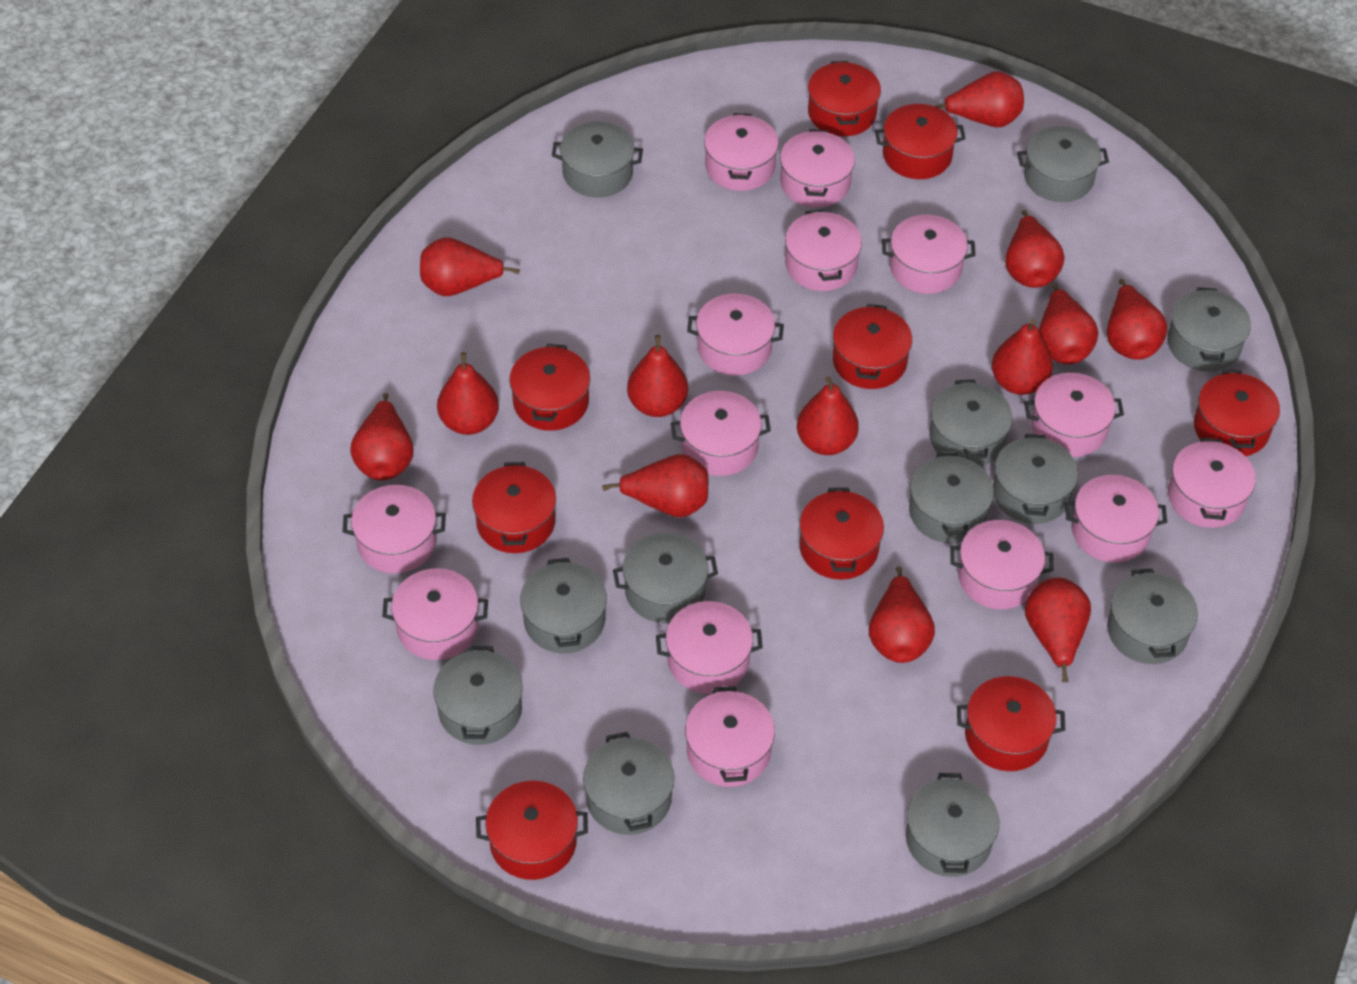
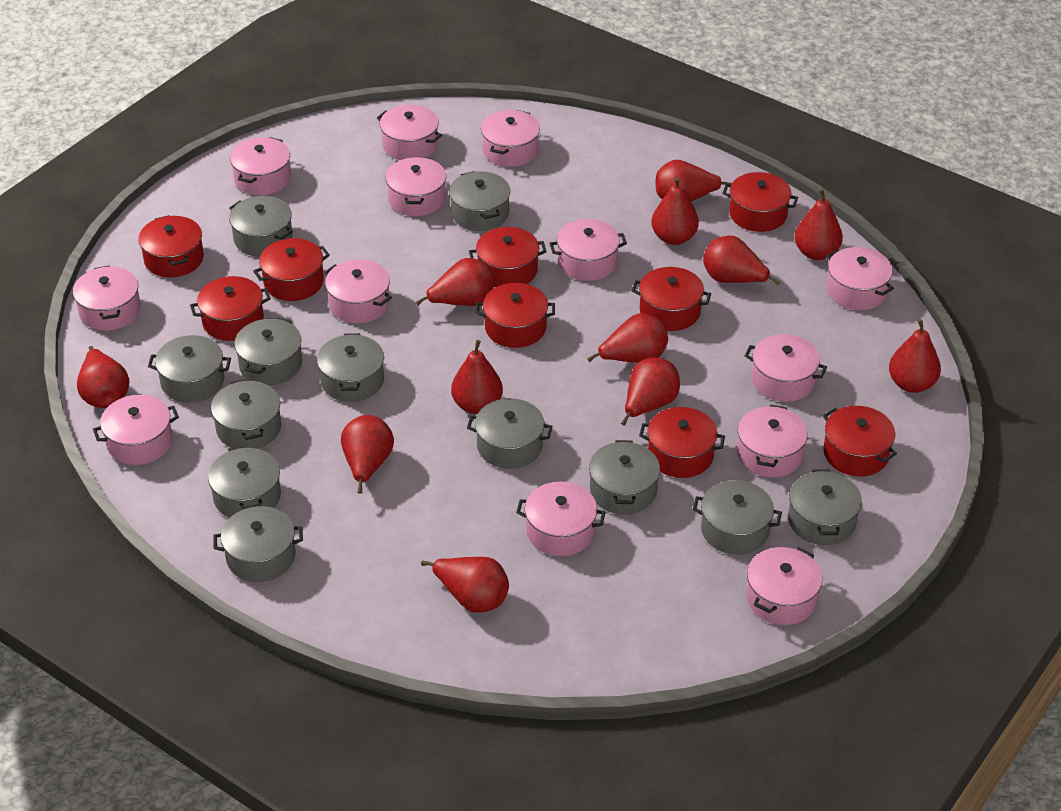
pink pot: [343,485,446,573] [382,568,488,660] [656,601,763,694] [671,391,771,476] [685,686,775,787] [687,294,784,375] [704,113,779,191] [780,129,855,208] [785,210,862,291] [882,215,976,294] [950,520,1054,609] [1024,373,1124,457] [1065,475,1167,563] [1168,438,1256,528] = 14 -> [73,265,141,331] [93,395,179,465] [230,137,291,195] [324,260,392,323] [377,105,442,160] [385,157,446,216] [481,110,540,167] [516,482,606,556] [549,219,627,281] [737,405,808,477] [745,334,827,402] [746,547,822,625] [826,247,894,310] = 13
red pear: [350,393,413,480] [420,237,520,296] [437,352,499,435] [602,454,708,517] [627,335,688,417] [797,376,859,455] [869,566,935,663] [934,71,1024,127] [992,319,1053,395] [1005,210,1064,288] [1025,577,1091,682] [1039,283,1098,364] [1107,279,1167,360] = 13 -> [77,346,129,408] [341,415,394,493] [415,258,495,306] [421,557,509,613] [451,340,503,414] [587,314,668,363] [621,358,680,426] [652,177,699,245] [656,160,732,201] [703,236,780,285] [795,189,843,260] [889,319,941,393] = 12

